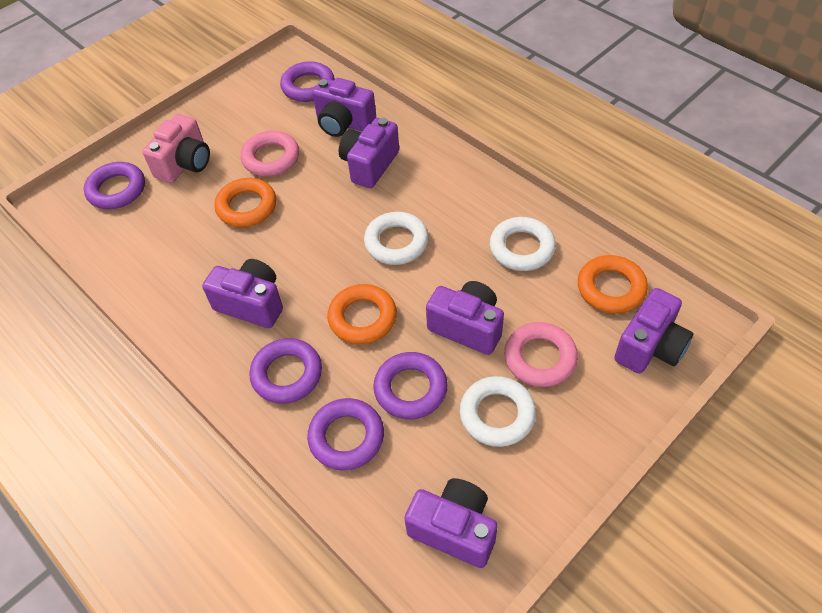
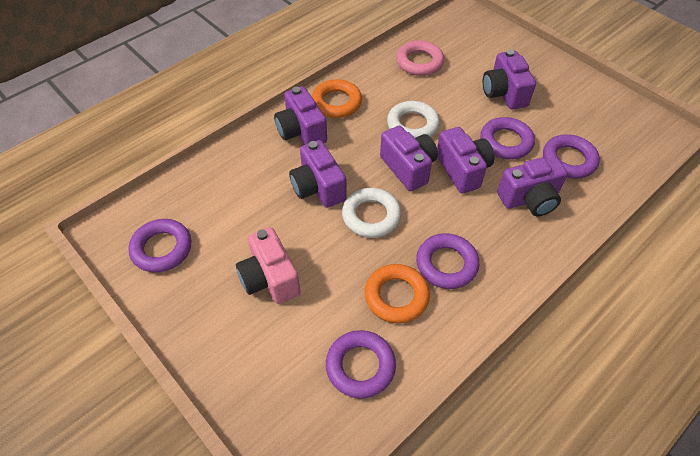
orange ring: [214,178,276,227] [327,284,397,344] [578,255,648,314] = 3 -> [312,79,362,118] [364,264,430,323] = 2
pink ring: [241,131,299,176] [504,322,578,387] = 2 -> [396,40,444,76] = 1
white ring: [364,212,429,265] [460,376,536,447] [490,217,556,271] = 3 -> [342,188,401,238] [387,101,440,138] = 2

